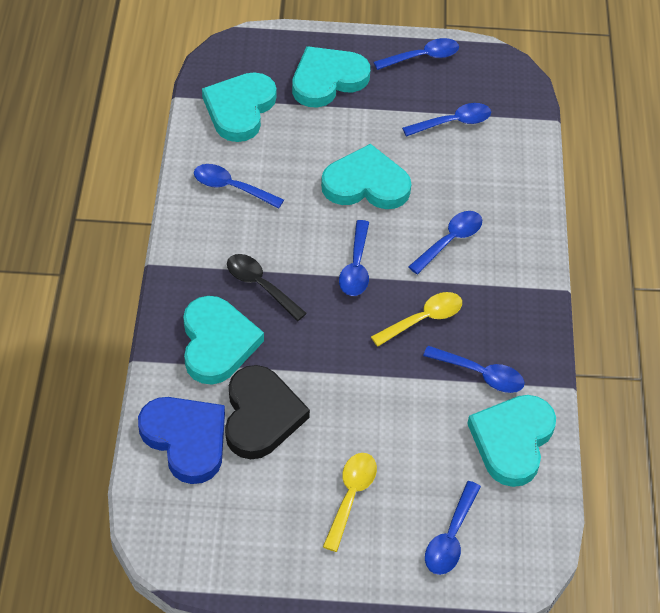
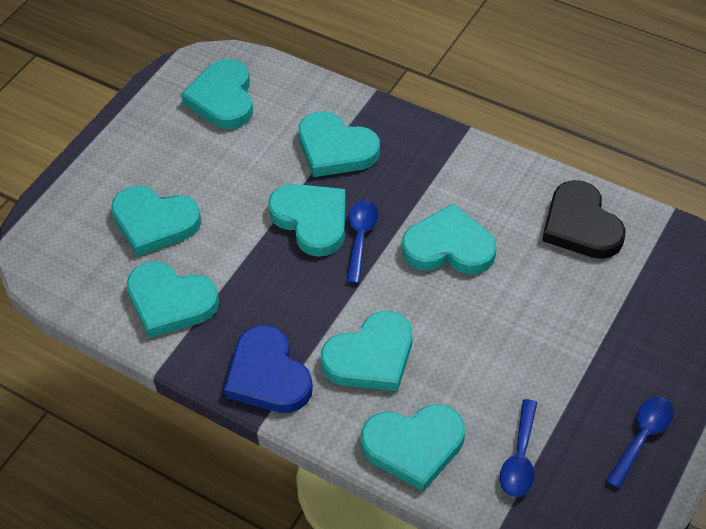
black spoon: [227,254,307,321] = 1 -> none = 0
blue spoon: [194,164,284,208] [339,220,369,296] [373,38,459,70] [402,103,491,137] [408,211,482,274] [423,346,525,393] [425,481,481,575] = 7 -> [346,200,378,284] [500,399,537,497] [606,397,674,489] = 3
turquoise heart: [183,296,264,384] [202,72,276,142] [292,46,370,108] [321,144,411,209] [467,395,556,487] = 5 -> [111,186,202,256] [127,261,219,338] [181,59,253,129] [268,184,346,257] [298,111,380,177] [321,311,412,391] [361,404,465,492] [402,203,497,274] = 8
yellow spoon: [323,453,377,552] [371,292,462,347] = 2 -> none = 0

